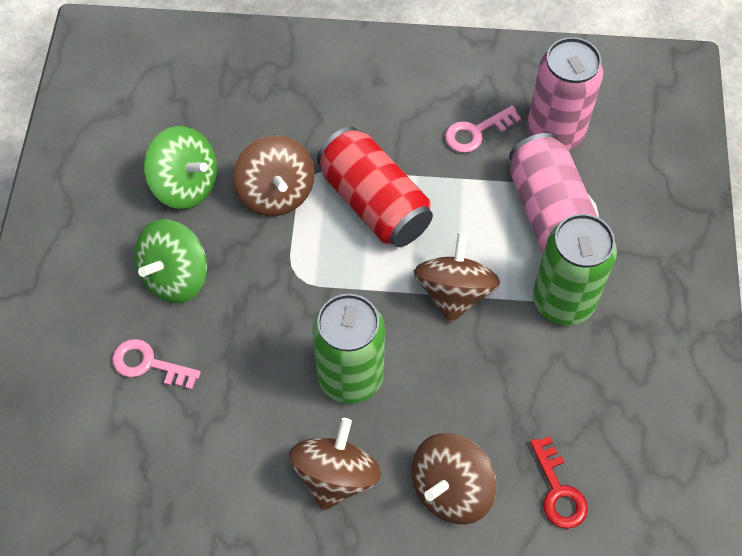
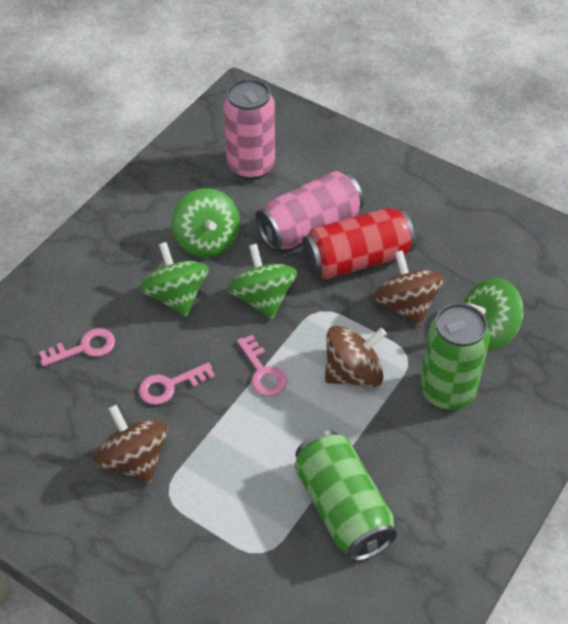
brown spinning top: [233,136,315,216] [289,418,381,511] [412,433,497,524] [414,232,500,323] = 4 -> [94,405,168,483] [325,326,387,387] [374,250,444,326] = 3
green spinning top: [135,219,207,303] [144,126,217,209] = 2 -> [140,242,209,317] [172,188,240,258] [227,244,297,319] [463,278,523,351] = 4
pink key: [112,339,201,390] [445,106,521,153] = 2 -> [39,328,115,367] [139,362,215,405] [237,335,287,396] = 3
red key: [530,436,588,529] = 1 -> none = 0

